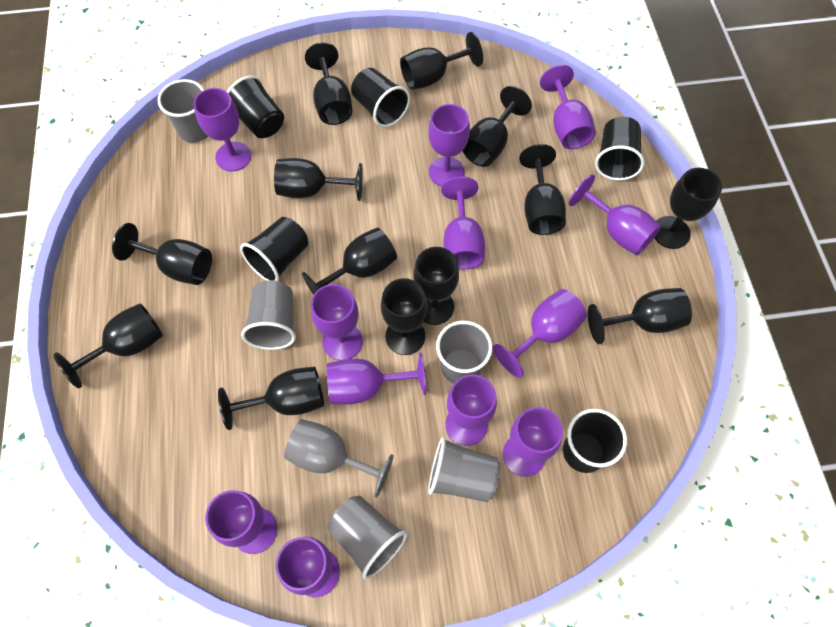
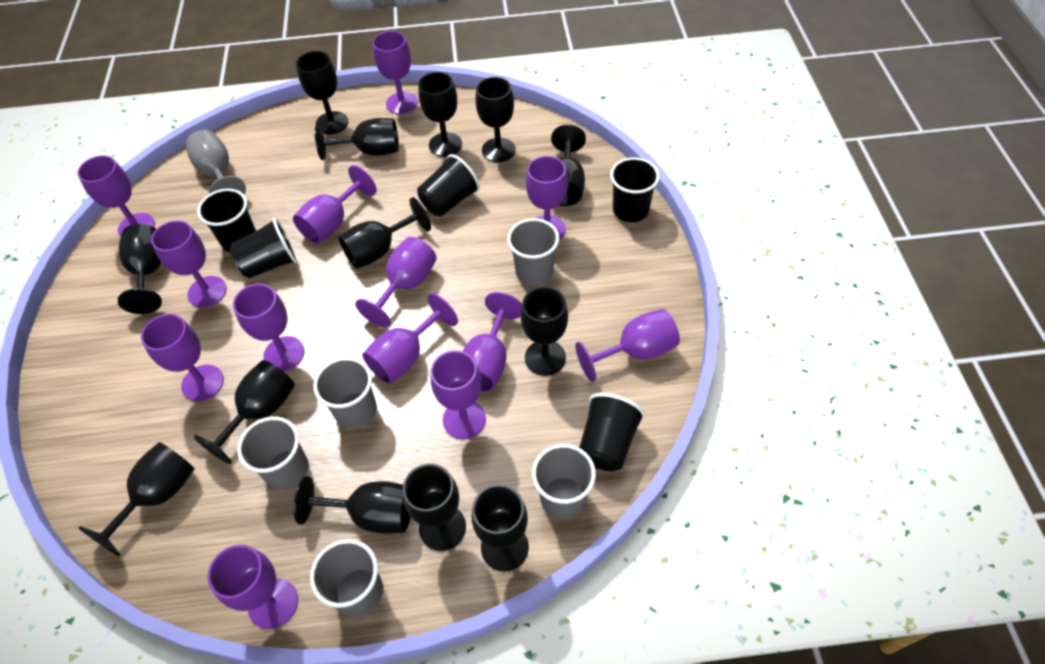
purple goblet: [193,88,251,172] [205,490,277,554] [276,537,340,597] [311,284,363,360] [327,353,426,404] [428,104,470,186] [441,177,485,270] [445,374,497,446] [493,289,587,378] [503,407,563,477] [540,65,596,149] [569,174,661,255] = 12 -> [77,156,155,237] [141,314,224,401] [151,220,227,307] [207,545,298,629] [233,284,305,371] [293,165,377,244] [355,237,437,327] [362,293,458,384] [373,31,418,114] [431,350,486,439] [462,292,522,392] [526,156,568,240] [576,309,680,382] = 13

